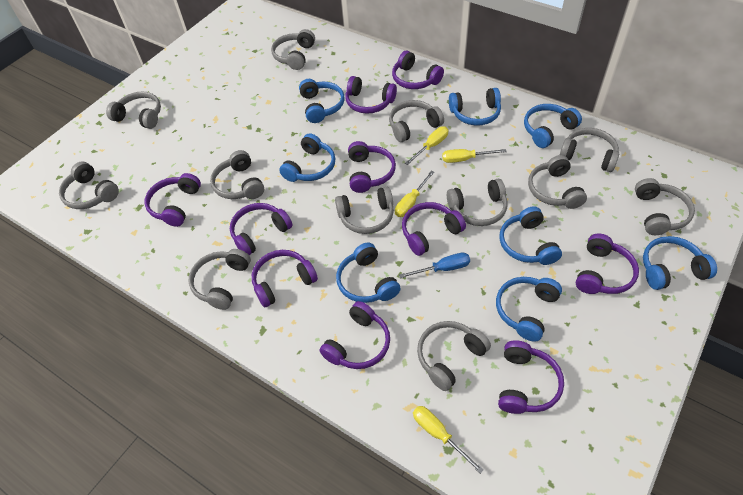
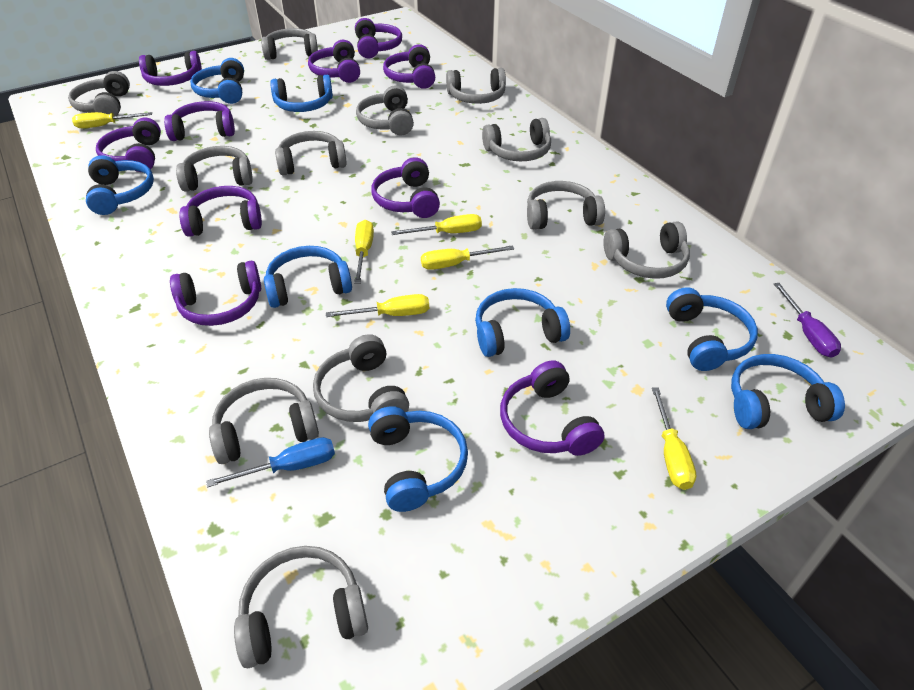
purple screwdriver: none = 0 -> [774,283,841,358] = 1
yellow screwdriver: [395,171,434,217] [405,126,448,165] [413,406,484,474] [442,149,506,163] = 4 -> [72,112,152,128] [326,294,429,317] [354,220,374,284] [391,214,482,235] [421,245,514,270] [652,387,696,490] = 6

